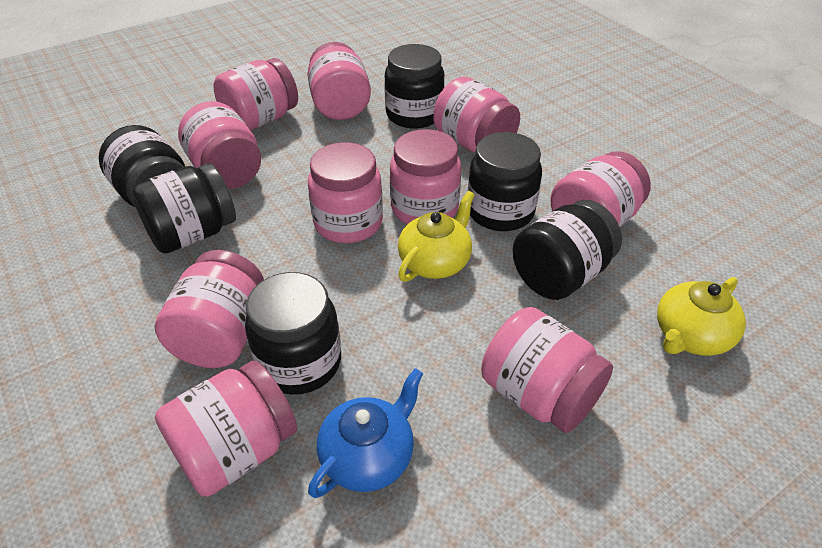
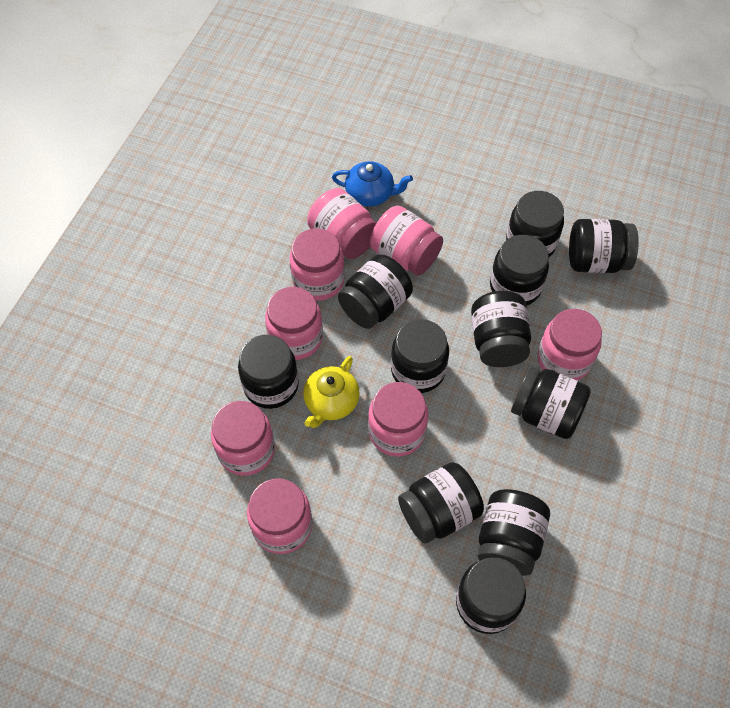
black jar: [99,125,185,207] [131,163,236,253] [245,272,341,395] [384,44,444,129] [468,132,542,231] [513,200,622,300] = 6 -> [238,335,299,409] [338,254,413,329] [391,319,449,393] [398,462,484,544] [456,557,526,634] [471,291,531,367] [478,489,550,576] [490,235,549,306] [506,191,564,257] [511,366,591,439] [569,219,639,273] = 11
pink jar: [155,250,264,368] [155,361,297,497] [178,101,261,189] [213,58,298,131] [308,42,371,120] [308,142,383,243] [390,129,461,224] [433,77,520,153] [481,307,613,433] [551,151,651,227] = 10 -> [211,401,275,476] [247,478,312,554] [265,287,323,360] [289,228,345,301] [307,188,376,259] [368,382,428,457] [370,206,443,276] [537,309,602,380] = 8
yellow teapot: [398,191,475,282] [657,277,746,356] = 2 -> [303,356,360,428] = 1

